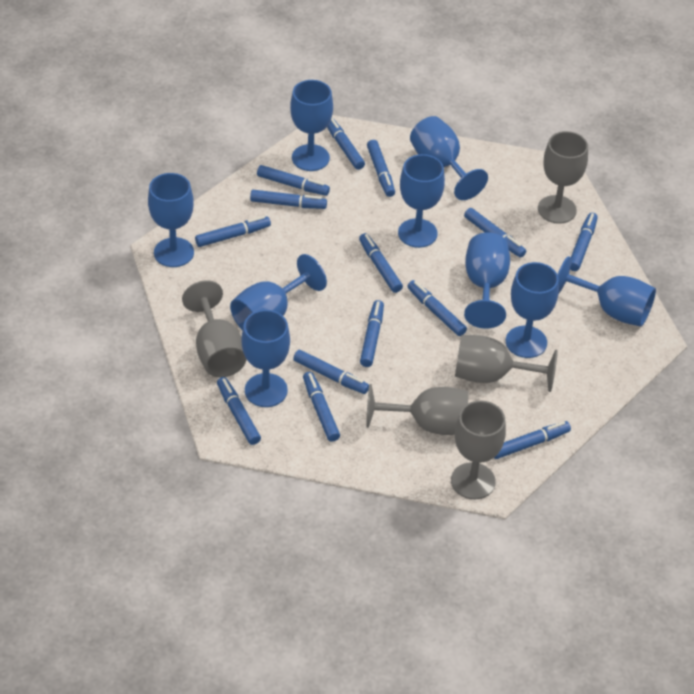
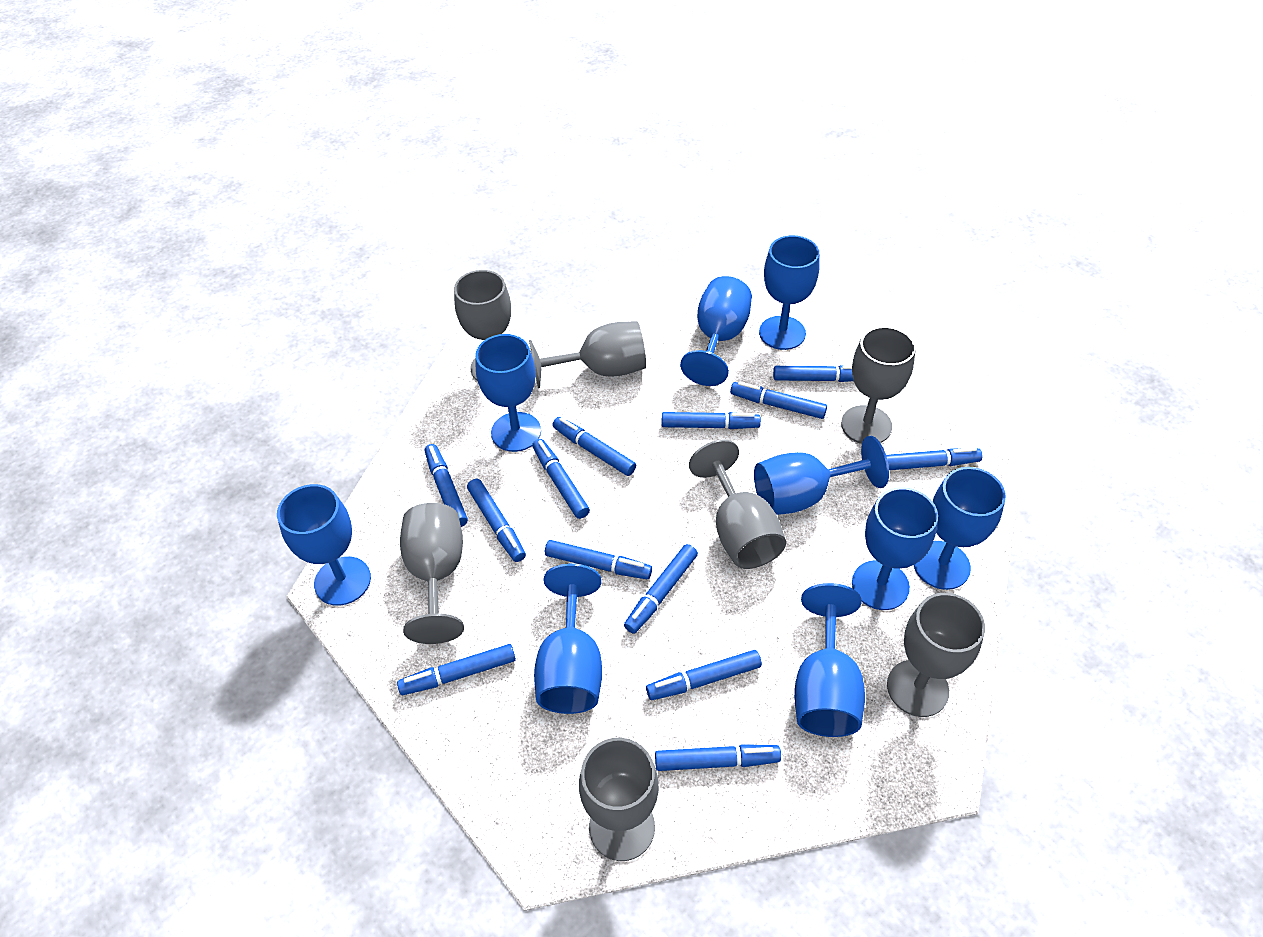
blue marker: [195,216,271,247] [217,377,261,445] [250,190,327,209] [257,165,330,196] [293,350,369,394] [303,372,340,442] [327,117,365,170] [359,233,403,293] [360,300,384,367] [367,140,395,197] [407,280,467,336] [464,208,526,258] [494,421,571,459] [570,213,598,271] = 14 -> [397,644,516,695] [425,444,468,527] [467,479,526,562] [532,439,590,519] [545,540,652,579] [552,417,636,476] [624,544,698,634] [646,650,762,700] [655,744,781,771] [662,412,761,429] [730,382,827,419] [773,365,853,382] [886,447,982,470] = 13
grey goblet: [182,280,246,378] [366,384,469,435] [451,400,506,500] [455,335,558,392] [538,131,588,224] = 5 -> [400,503,464,644] [454,270,511,380] [529,321,646,388] [579,738,659,861] [689,440,786,569] [841,326,916,444] [887,593,985,717] = 7

